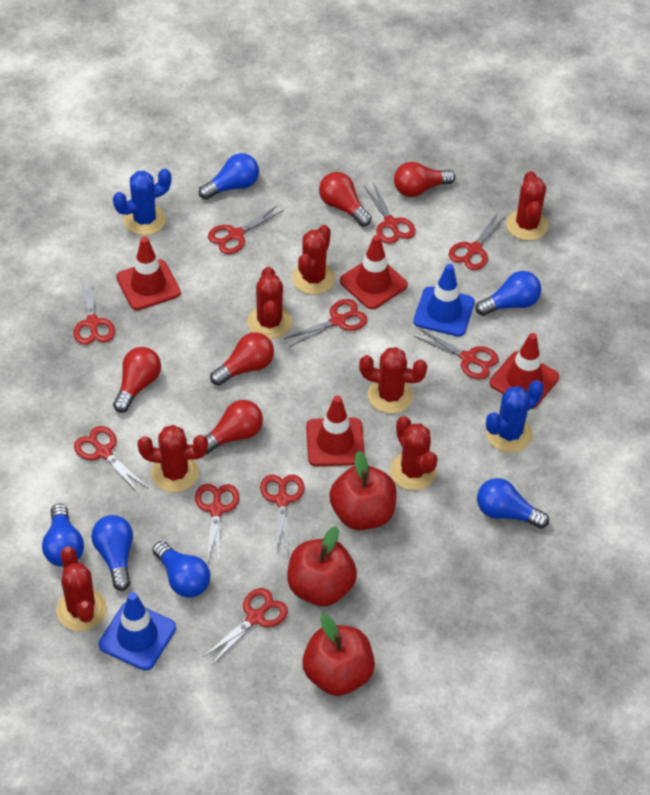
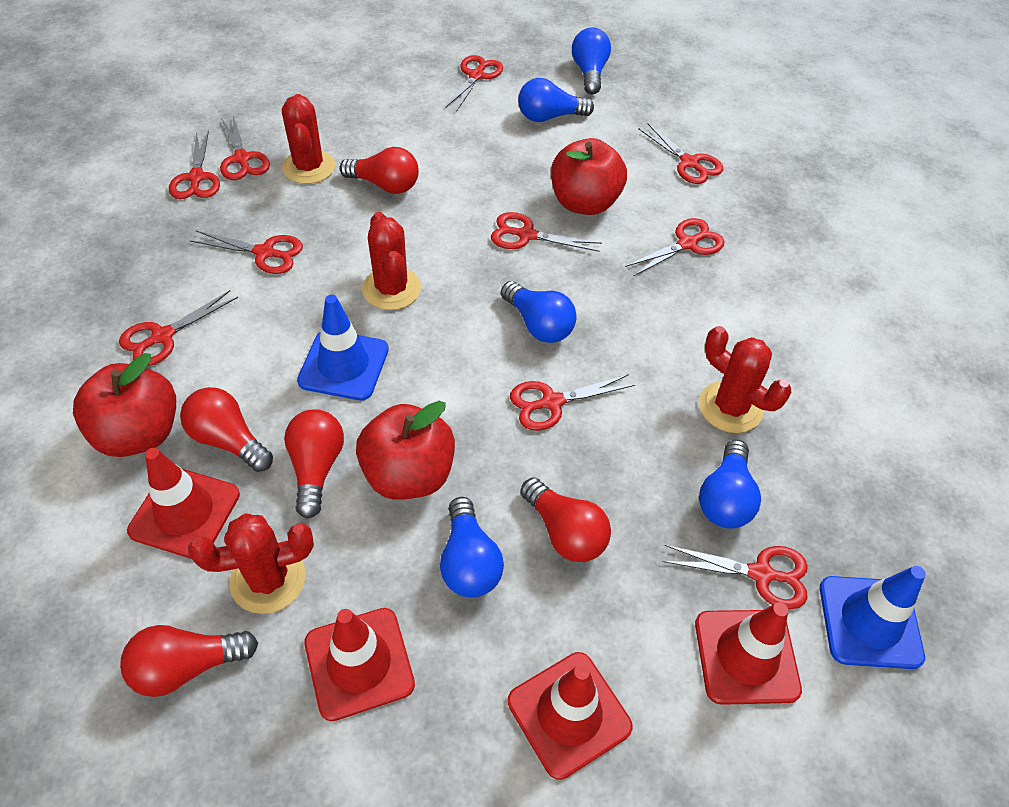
blue cactus: [113,169,171,235] [486,380,544,453] = 2 -> none = 0
blue light bulb: [42,504,84,567] [91,515,133,591] [153,541,210,597] [199,153,259,200] [475,271,541,316] [477,478,549,529] = 6 -> [440,497,504,598] [501,281,577,343] [518,78,594,122] [572,27,611,94] [699,440,761,529] = 5
red cactus: [56,546,107,631] [138,425,208,492] [247,267,292,339] [292,225,335,294] [359,347,427,414] [390,416,438,490] [506,171,548,241] = 7 -> [188,513,314,614] [282,94,335,184] [362,212,421,310] [699,326,791,433] = 4

